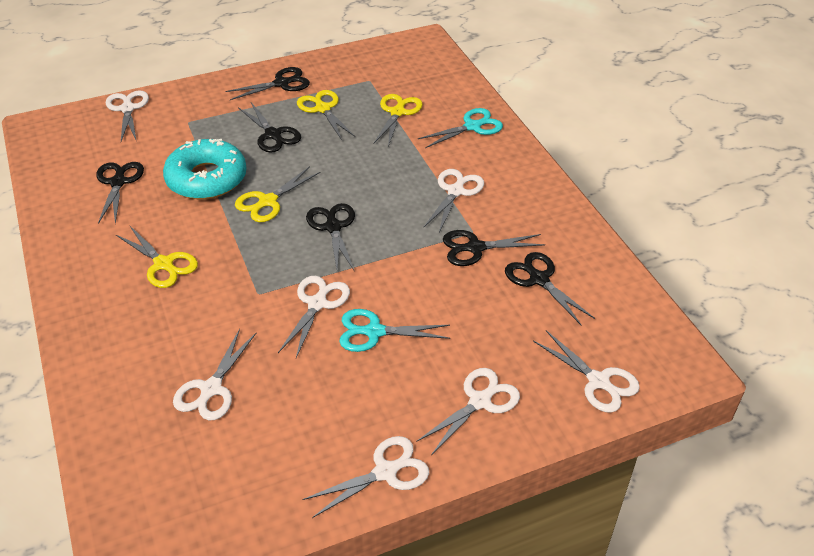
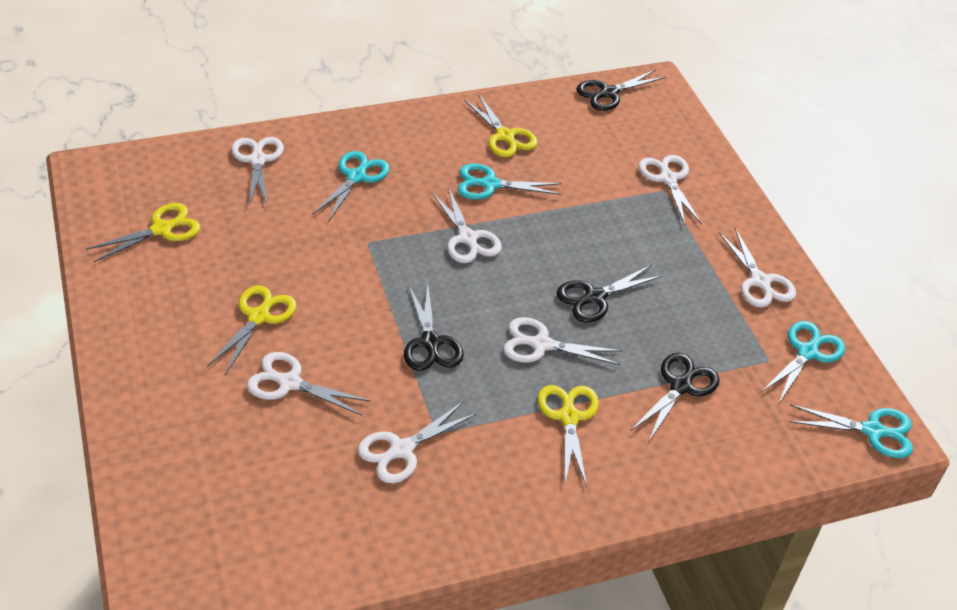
black scissors: [96,162,144,224] [225,67,310,100] [239,103,301,153] [306,203,355,272] [443,230,545,266] [505,252,595,325] = 6 -> [404,283,464,371] [556,265,663,323] [576,70,666,111] [631,353,720,443] = 4
turquoise donut: [163,139,247,199] = 1 -> none = 0
turquoise scissors: [339,309,450,352] [418,108,503,148] = 2 -> [312,151,390,222] [458,164,562,200] [761,321,845,402] [789,404,913,458] = 4

